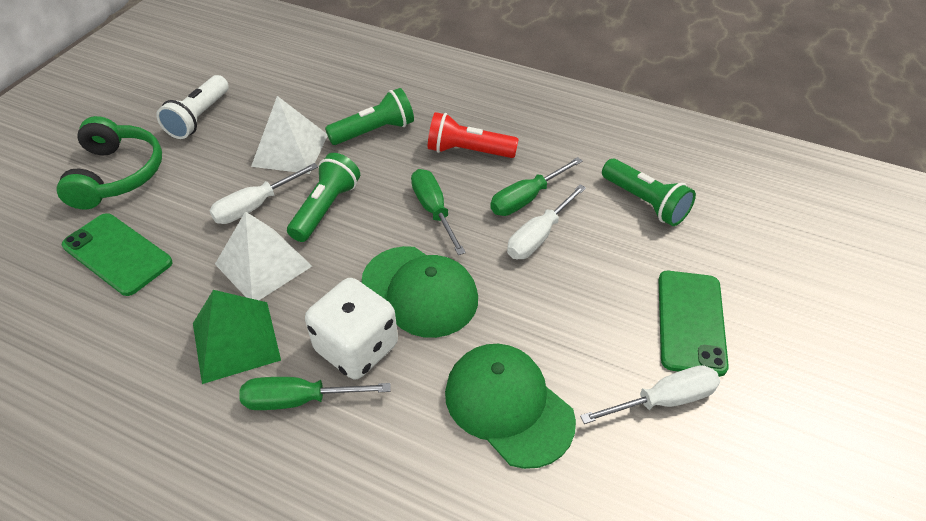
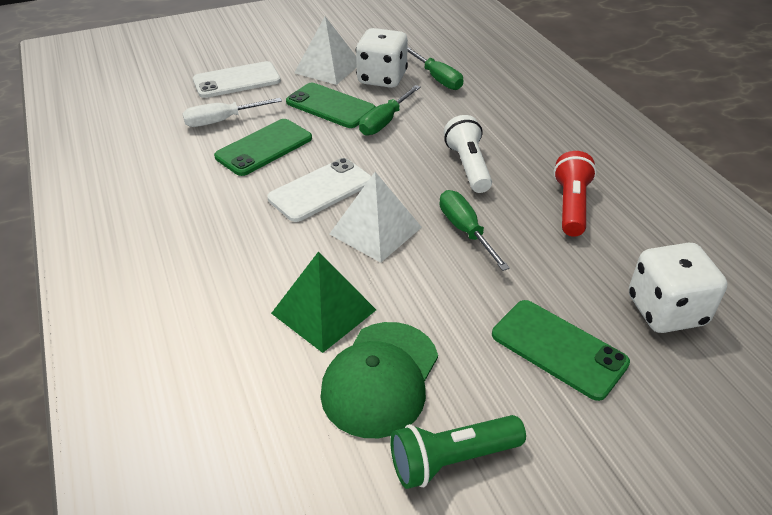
green cap: [361,246,478,338] [445,344,576,469] = 2 -> [320,322,438,438] = 1
green flashlight: [287,153,360,242] [325,88,414,145] [602,159,696,226] = 3 -> [390,415,526,489] = 1
green headphones: [57,116,162,209] = 1 -> none = 0
green phone: [62,213,173,296] [658,271,729,377] = 2 -> [214,119,312,176] [286,83,376,128] [492,300,630,401] = 3
white dice: [305,278,398,379] = 1 -> [356,28,408,88] [629,243,727,333] = 2
white phone: none = 0 -> [193,61,281,98] [267,158,371,222] = 2
white screwdriver: [209,163,318,224] [507,185,586,259] [580,365,720,424] = 3 -> [182,98,282,127] = 1

